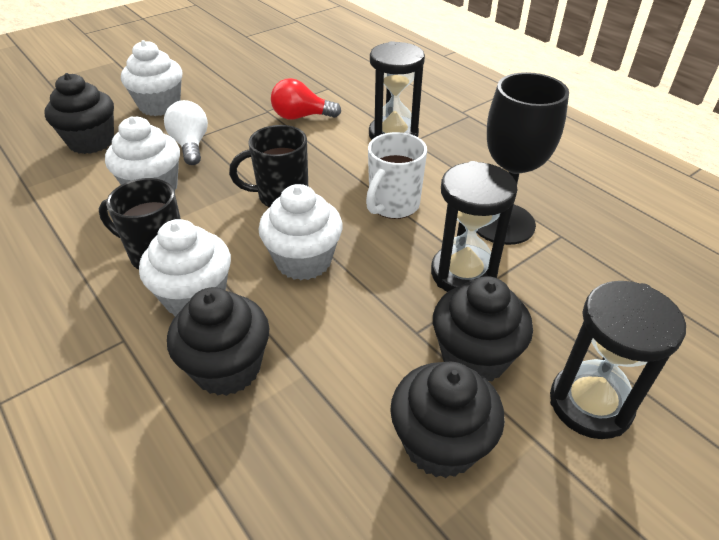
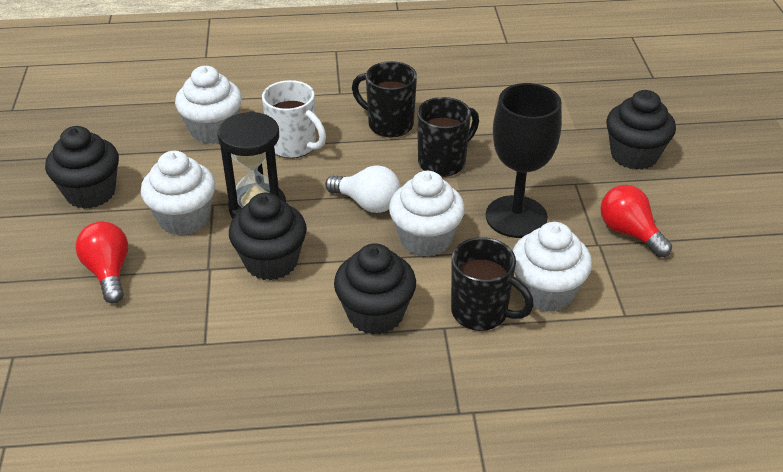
black hourglass: [369,41,425,140] [431,161,518,292] [550,281,686,439] = 3 -> [217,111,286,218] = 1
black mug: [99,178,181,269] [229,125,308,208] = 2 -> [352,61,417,138] [417,97,479,177] [451,237,534,331] = 3
red light bulb: [271,78,341,120] = 1 -> [75,222,128,304] [600,185,672,257] = 2

